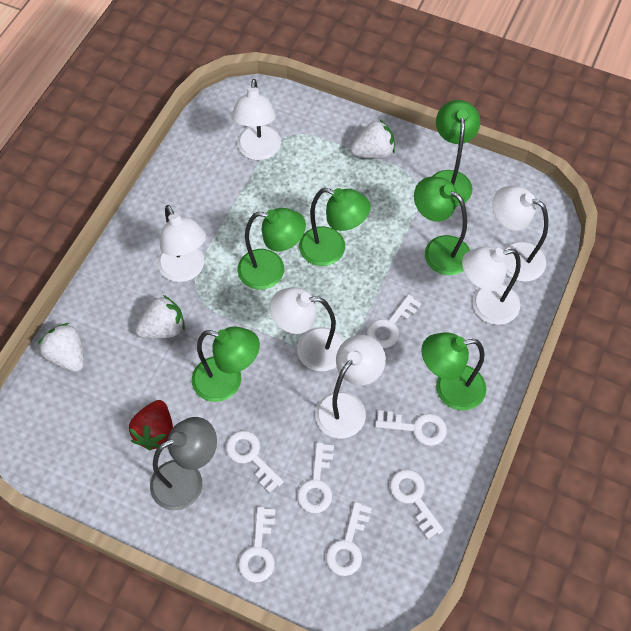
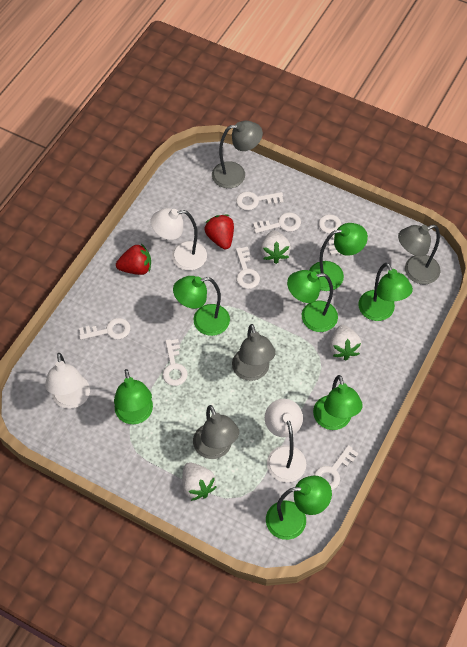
green lamp: [192,327,260,402] [237,208,306,289] [299,188,371,266] [414,177,470,275] [421,332,486,410] [432,100,480,207] = 6 -> [114,369,153,424] [173,276,230,336] [266,476,332,540] [287,270,338,332] [309,223,368,291] [313,375,363,430] [358,263,413,321] = 7
grey lamp: [150,417,217,511] = 1 -> [193,405,239,459] [212,121,263,188] [232,324,276,381] [398,225,440,284] = 4
red strawberry: [129,400,173,451] = 1 -> [116,244,151,275] [205,215,234,249] = 2
white lamp: [158,205,206,282] [231,79,281,160] [270,287,344,371] [315,335,386,438] [462,246,521,325] [492,186,548,282] = 6 -> [45,353,90,409] [151,208,207,271] [265,399,306,482] = 3

